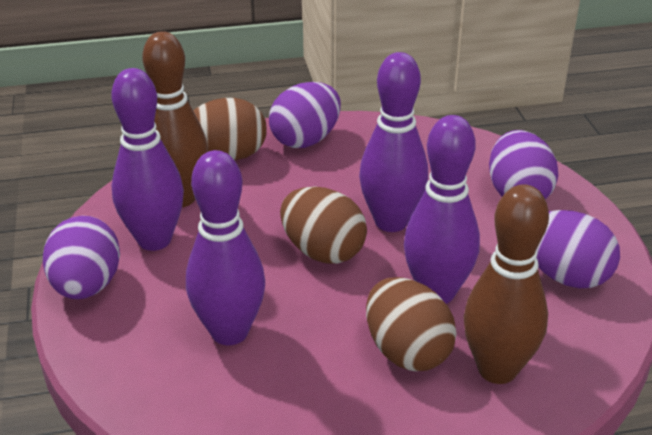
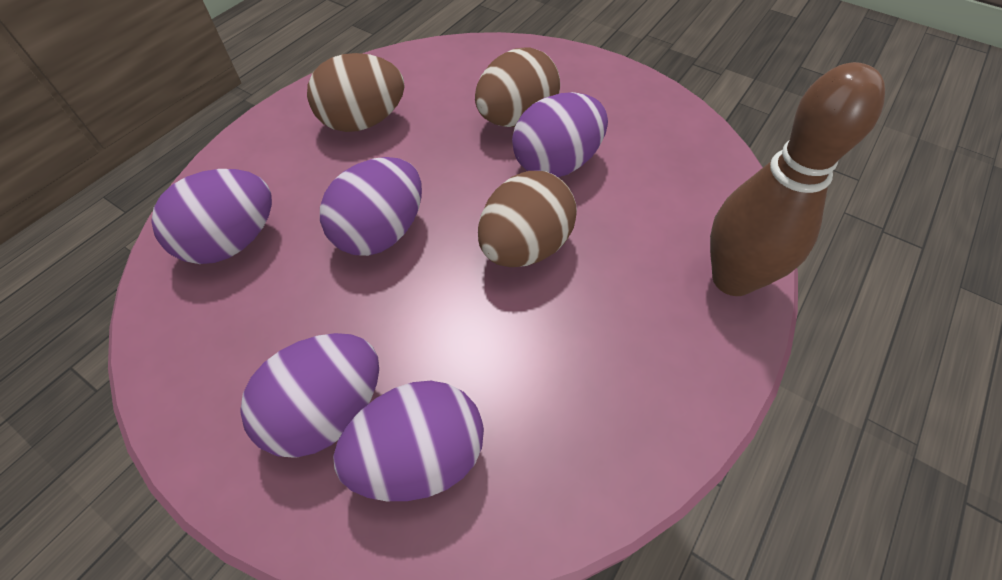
brown bowling pin: [142,31,208,207] [463,184,549,384] = 2 -> [710,62,885,296] = 1
purple bowling pin: [111,68,184,251] [186,150,265,345] [359,52,428,232] [404,115,480,304] = 4 -> none = 0
purple egg: [43,216,120,299] [269,82,341,148] [489,130,558,199] [536,210,620,288] = 4 -> [151,169,272,264] [240,333,379,458] [320,157,422,256] [333,381,484,501] [512,92,608,177] = 5

